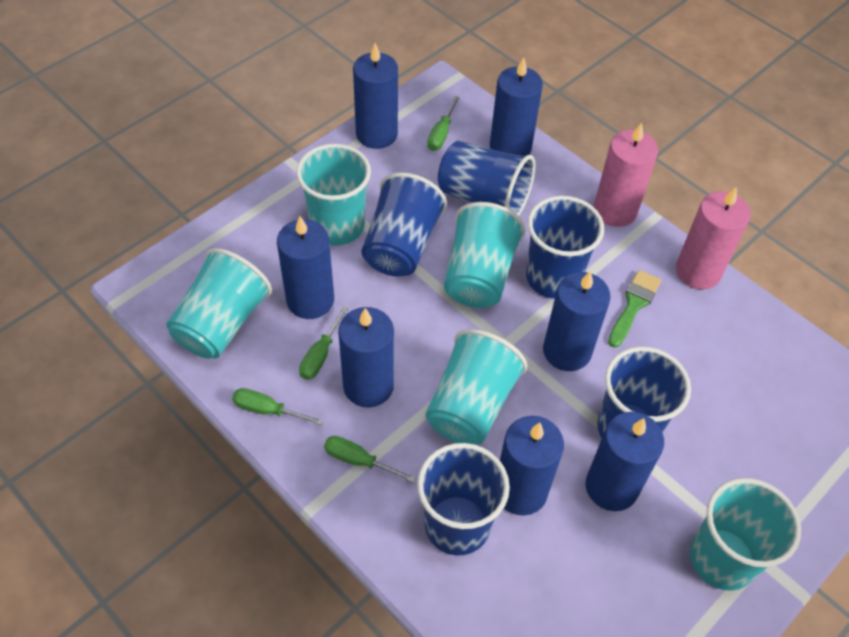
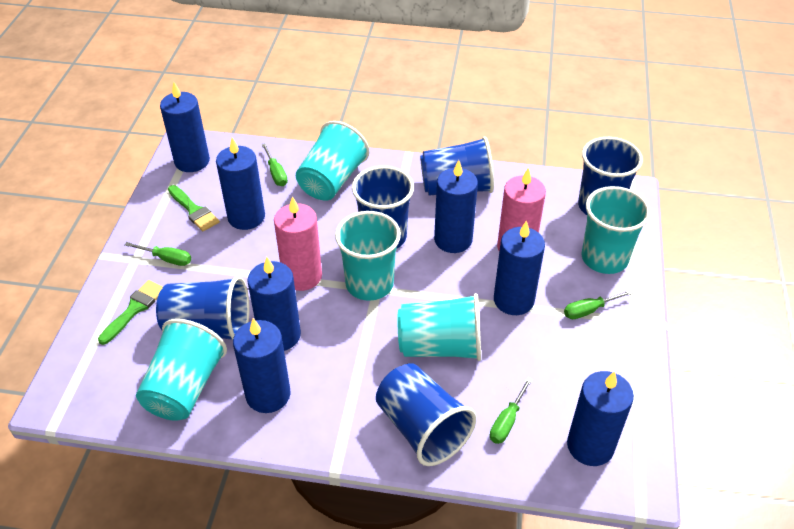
green brush: [608,270,661,347] = 1 -> [98,280,163,345] [168,185,220,231] = 2

